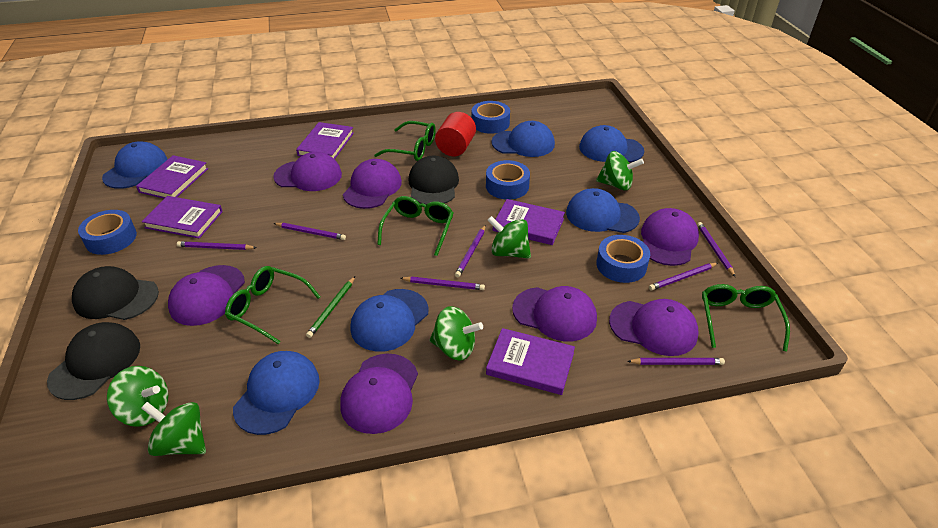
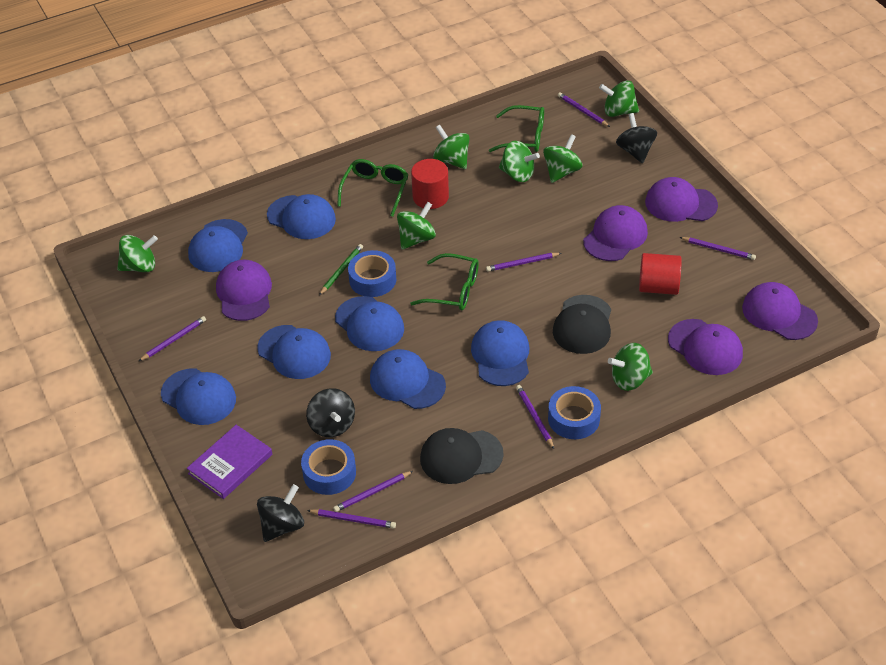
black cap: [47,322,140,400] [72,266,159,320] [408,155,459,205] = 3 -> [420,428,504,484] [553,295,611,354] = 2
black spinning top: none = 0 -> [257,484,304,542] [306,388,355,437] [616,113,657,163] = 3
blue cap: [102,141,168,189] [233,351,320,435] [350,289,429,352] [491,121,555,157] [566,188,640,233] [579,125,644,162] = 6 -> [161,368,236,425] [188,219,248,272] [257,325,331,379] [267,194,336,239] [335,296,404,351] [370,349,446,409] [471,320,529,386] = 7
blue tape: [78,210,137,255] [472,101,510,134] [486,160,530,200] [596,235,650,283] = 4 -> [301,439,356,495] [348,250,396,297] [548,386,601,439] = 3
green glasses: [225,266,320,344] [374,121,436,161] [377,196,454,256] [702,284,790,351] = 4 -> [337,159,408,217] [410,253,479,310] [489,105,544,152] = 3
green spinning top: [107,366,168,427] [141,402,206,456] [430,306,483,361] [487,216,531,259] [596,151,644,190] = 5 -> [117,235,158,272] [397,202,436,250] [433,125,470,169] [499,141,540,182] [543,134,582,183] [599,81,639,117] [608,343,653,391] = 7
purple book: [136,155,208,199] [142,196,223,238] [296,122,354,159] [486,328,575,395] [493,199,565,245] = 5 -> [187,425,272,499] = 1
purple cap: [168,265,245,326] [273,152,342,191] [340,354,418,434] [343,159,402,209] [512,286,597,341] [609,299,699,356] [641,208,699,266] = 7 -> [216,260,272,321] [583,205,648,261] [645,177,718,222] [668,319,743,375] [742,282,818,340] = 5
red cylinder: [435,112,476,156] = 1 -> [411,159,449,209] [639,253,682,295] = 2

